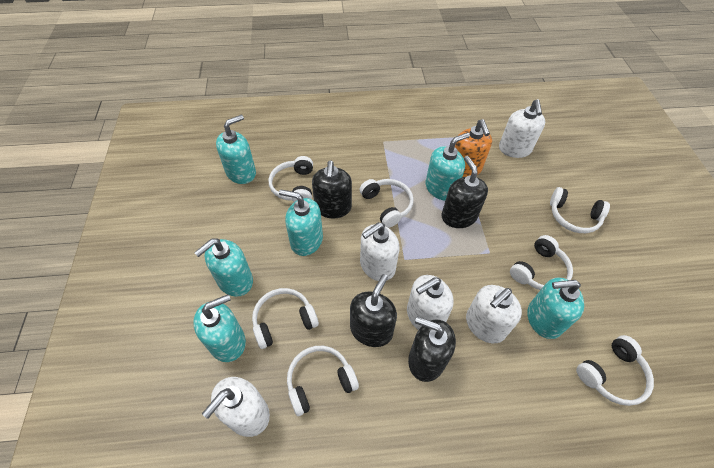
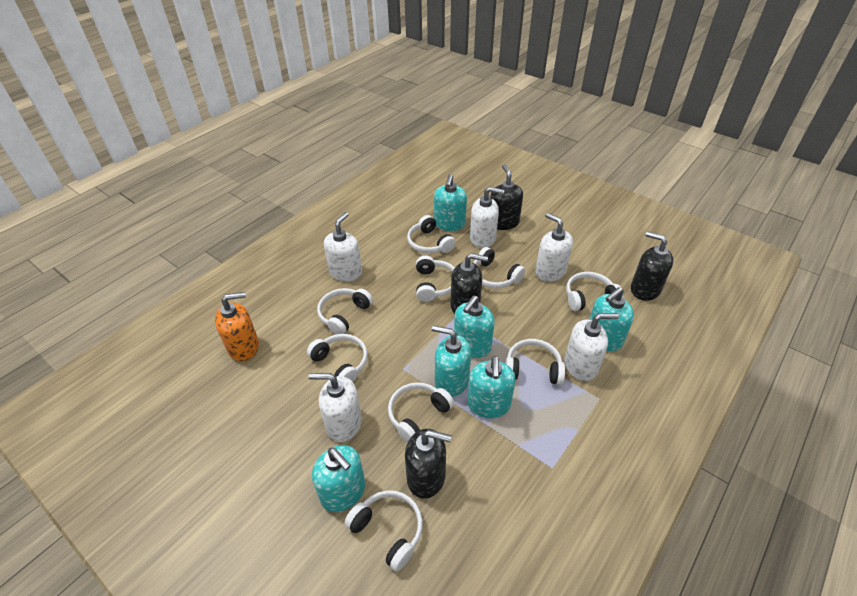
white headphones: [252,288,319,349] [269,156,313,202] [287,346,359,416] [359,179,413,228] [510,235,573,290] [550,187,610,233] [576,335,654,406] = 7 -> [307,334,368,382] [317,288,373,334] [345,490,423,572] [388,382,454,443] [407,215,456,253] [416,256,455,302] [473,247,525,289] [505,339,565,385] [566,272,623,311] = 9

